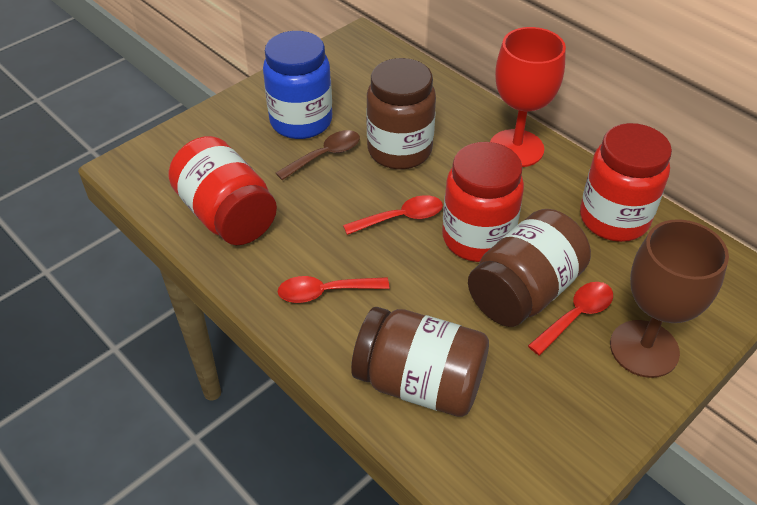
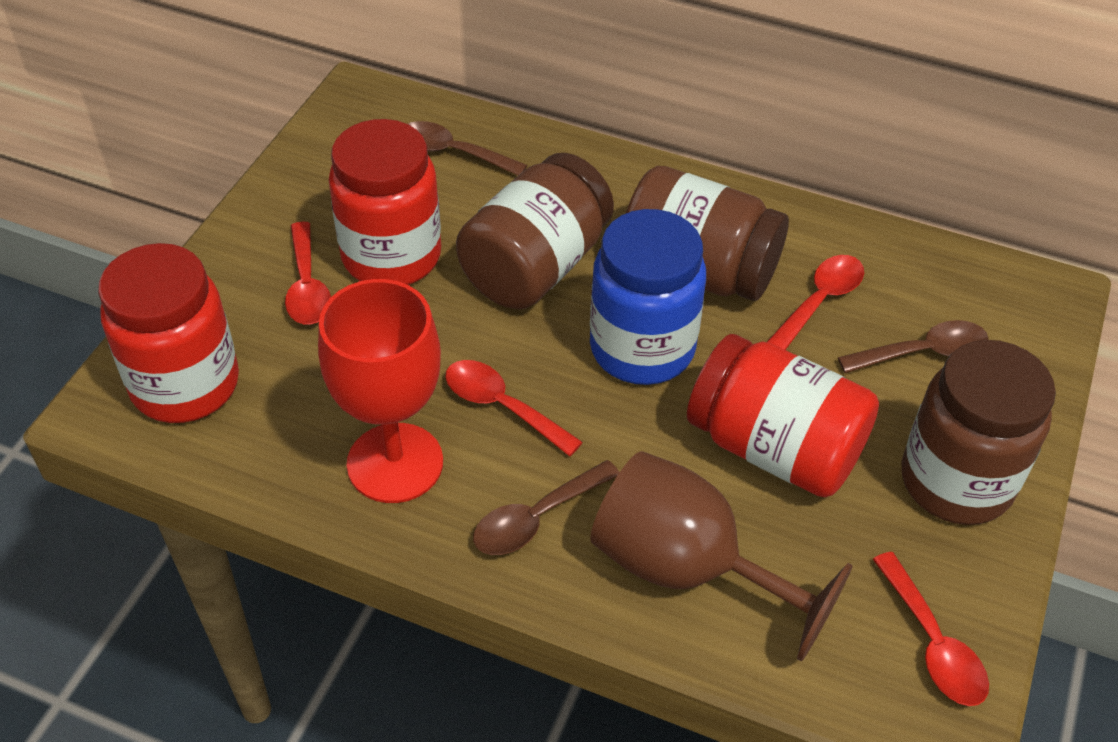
brown spoon: [276,130,360,180] = 1 -> [408,121,527,176] [473,460,619,555] [838,320,989,373] = 3
red spoon: [278,276,389,303] [343,195,443,235] [528,282,613,355] = 3 -> [285,222,331,325] [445,360,583,456] [767,255,864,350] [873,552,989,706] = 4

